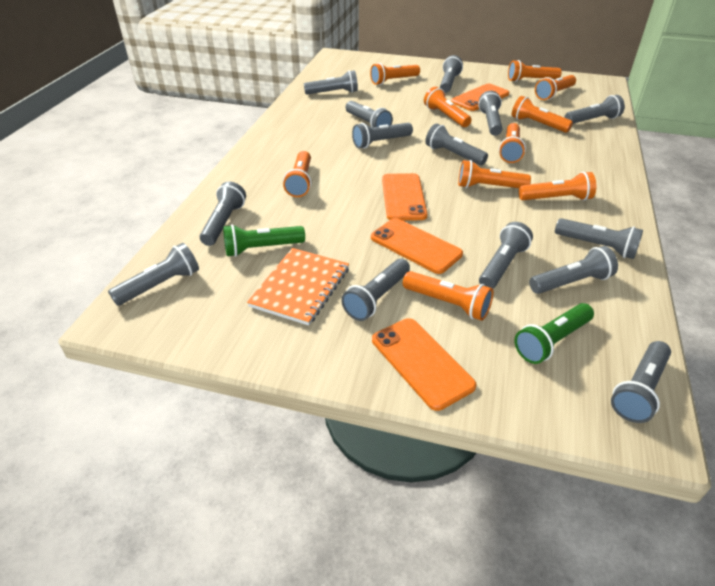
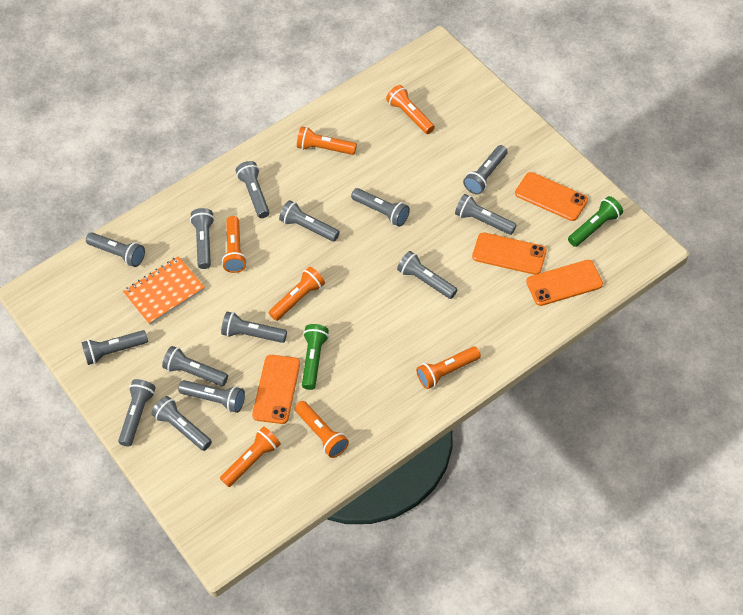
orange flashlight: [283,151,311,197] [370,63,420,85] [403,271,493,321] [424,87,472,127] [458,160,531,188] [499,123,526,163] [508,60,562,82] [512,96,573,133] [519,172,596,201] [535,75,576,100] = 10 -> [220,426,281,487] [222,216,247,273] [268,267,325,321] [295,401,349,458] [297,126,357,155] [386,85,435,134] [416,346,481,389] = 7

